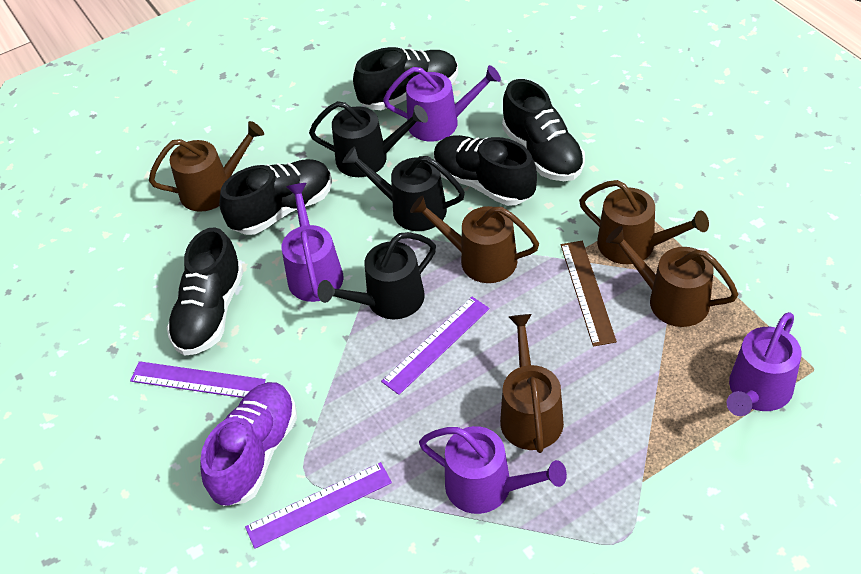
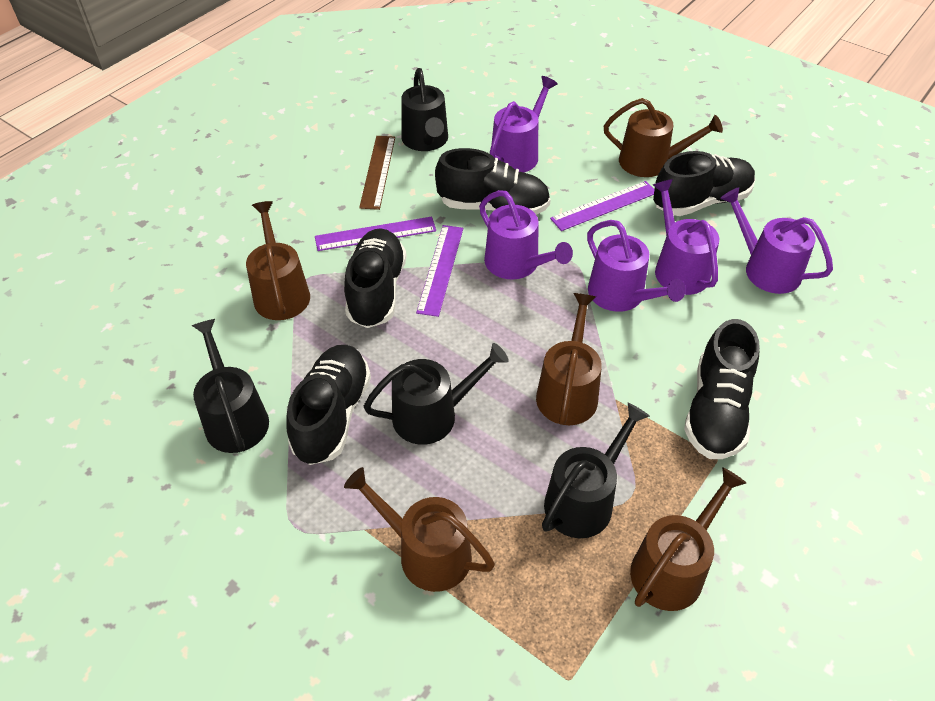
black watering can: [309,101,428,177] [317,232,436,319] [342,146,465,231] = 3 -> [192,319,269,453] [364,343,509,445] [401,68,448,151] [542,403,650,538] = 4
purple shoe: [200,382,297,506] = 1 -> none = 0
purple watering can: [282,183,344,302] [383,65,501,141] [419,426,567,514] [727,312,802,416] = 4 -> [479,190,573,280] [490,76,558,172] [587,220,686,312] [653,179,720,295] [720,187,833,294] = 5

